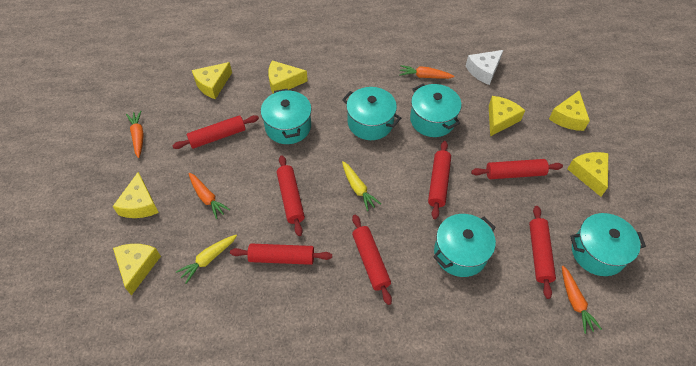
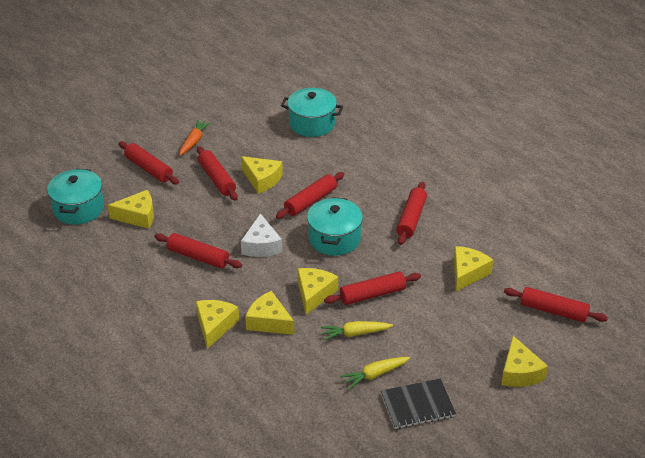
black notebook: none = 0 -> [381,378,456,429] = 1
orange carrot: [126,111,144,158] [189,173,230,219] [399,65,454,79] [562,266,602,334] = 4 -> [179,119,212,155] = 1
turquoise pot: [261,89,312,144] [342,87,401,140] [410,83,461,137] [433,214,496,277] [570,213,646,276] = 5 -> [47,169,104,225] [281,88,343,137] [307,197,363,256] = 3

